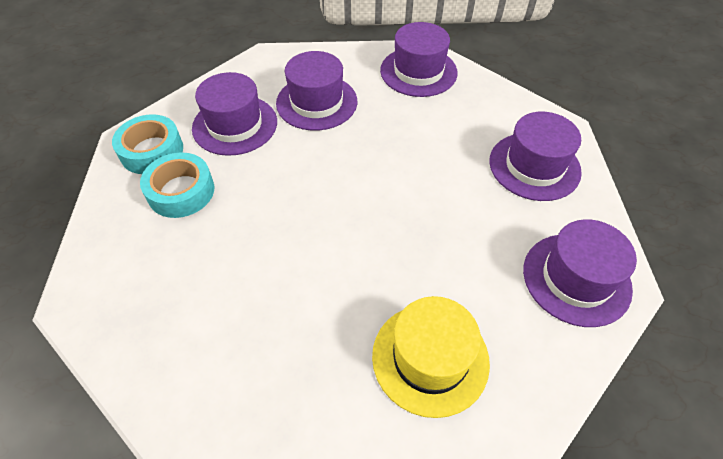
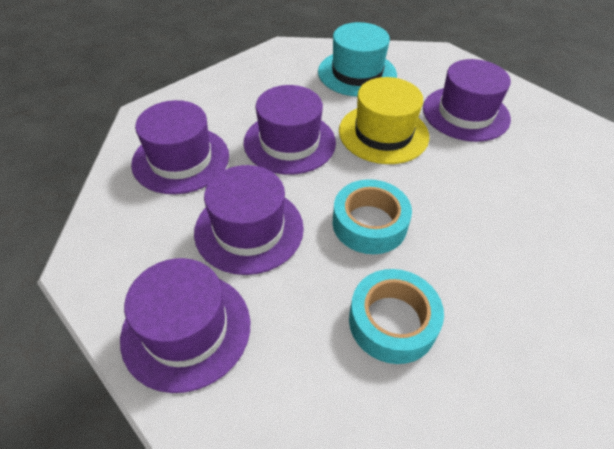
turquoise hat: none = 0 -> [318,22,397,97] = 1

